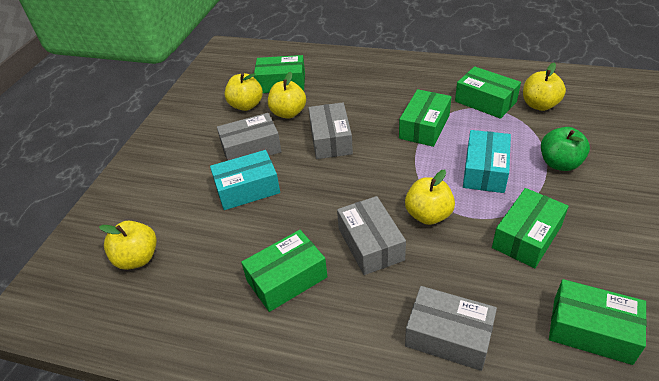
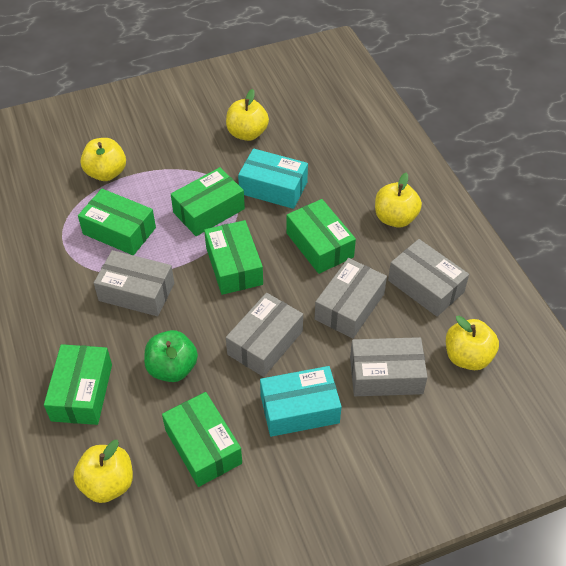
grey box: [217,113,281,161] [308,102,353,159] [337,196,406,275] [405,286,497,371] = 4 -> [94,250,174,316] [226,293,303,377] [315,258,387,339] [350,337,427,396] [388,239,469,317] = 5

